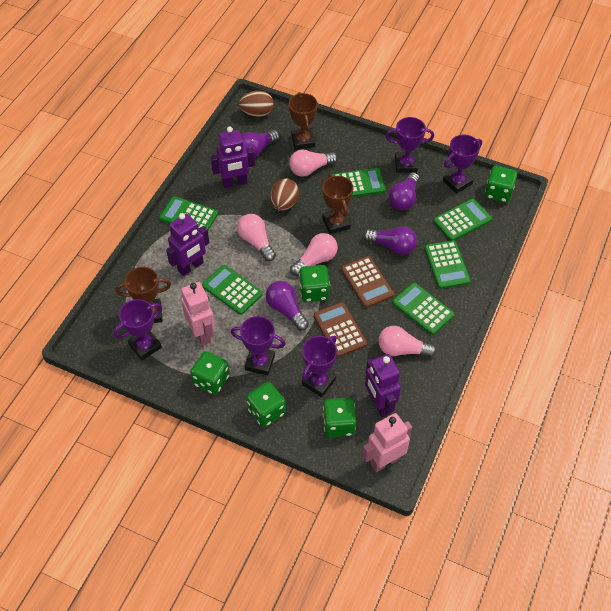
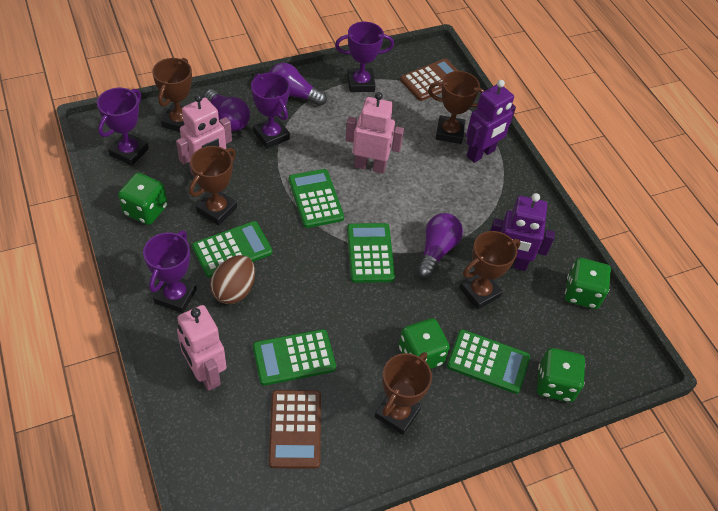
brown egg: [239,90,274,117] [270,178,299,211] = 2 -> [210,255,255,304] = 1
brown trophy: [116,267,171,323] [289,92,318,150] [322,175,353,234] = 3 -> [152,58,192,132] [189,146,237,225] [375,352,432,435] [428,71,485,144] [459,231,521,310] = 5
green calculator: [159,196,218,230] [202,265,263,315] [332,168,386,197] [392,283,454,335] [424,240,471,289] [433,199,492,241] = 6 -> [192,221,272,278] [253,329,336,386] [289,169,344,228] [347,223,395,283] [447,329,530,394] = 5
green dice: [190,351,230,395] [246,382,286,427] [299,265,330,302] [323,398,356,437] [485,166,517,203] = 5 -> [118,173,168,225] [399,318,450,369] [537,348,585,402] [565,258,611,309] = 4
pink light bulb: [237,214,276,261] [289,150,338,177] [290,233,338,276] [378,326,437,357] = 4 -> none = 0
pink robot: [181,282,215,346] [362,413,412,472] = 2 -> [176,94,232,175] [177,305,227,391] [345,92,404,173] = 3
purple light bulb: [241,130,279,157] [266,281,309,330] [364,226,417,255] [389,172,419,210] = 4 -> [204,89,250,131] [269,63,327,106] [417,213,463,278] = 3
purple robot: [166,213,210,276] [210,127,255,188] [365,354,401,417] = 3 -> [466,80,516,163] [490,193,555,271] = 2
purple trophy: [114,299,162,360] [231,316,286,376] [302,336,337,397] [385,117,434,173] [443,135,482,194] = 5 -> [97,88,149,166] [143,230,197,313] [251,72,290,149] [335,22,394,92] = 4

